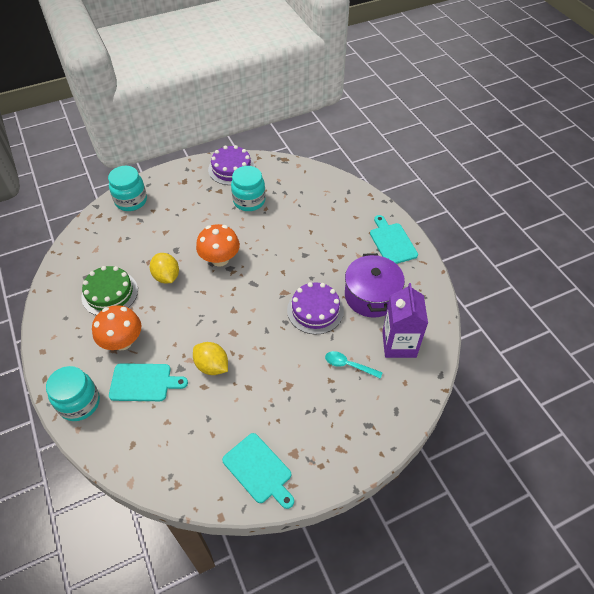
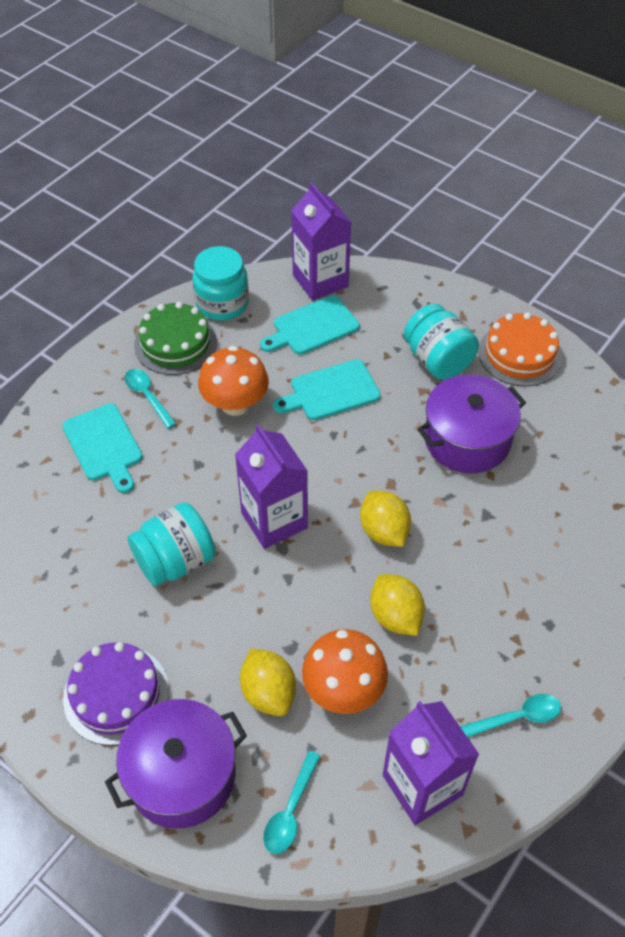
orange cake: none = 0 -> [478,312,562,386] = 1
purple cake: [208,145,255,185] [287,282,344,334] = 2 -> [63,642,169,745] = 1
purple carton: [382,283,428,358] = 1 -> [235,424,308,549] [291,182,352,301] [383,701,479,825] = 3
purple pot: [345,253,405,318] = 1 -> [105,699,247,829] [417,375,526,473] = 2
turquoise spoon: [325,351,383,379] = 1 -> [124,369,177,428] [263,751,321,854] [460,694,561,737] = 3
yellow lemon: [150,253,179,284] [193,342,228,375] = 2 -> [240,648,296,716] [360,490,411,547] [370,574,425,636] = 3

